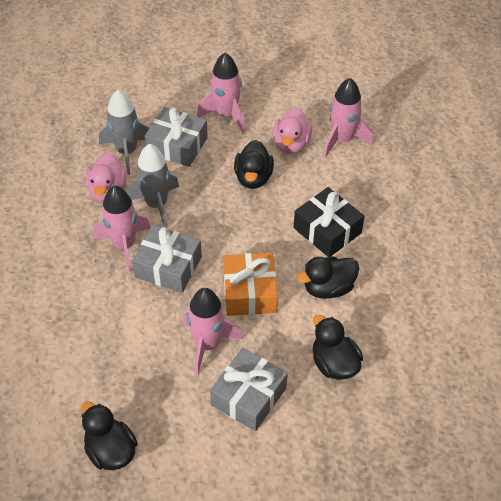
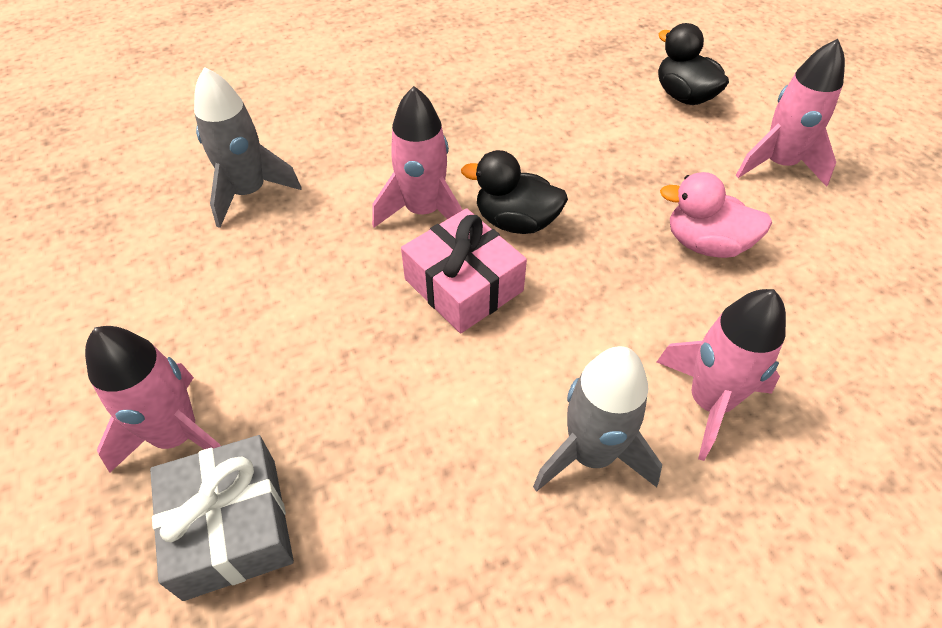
black duck: [81,401,138,470] [234,140,274,189] [297,257,359,299] [313,315,363,380] = 4 -> [461,150,568,234] [658,23,729,105] = 2
black gift: [294,187,364,257] = 1 -> none = 0
grey gift: [132,225,202,293] [145,107,208,167] [210,348,288,431] = 3 -> [150,435,294,601] = 1
orange gift: [223,253,278,316] = 1 -> none = 0
pink duck: [86,152,126,202] [273,107,312,154] = 2 -> [660,172,772,258] = 1
pink gift: none = 0 -> [401,208,527,333] = 1

